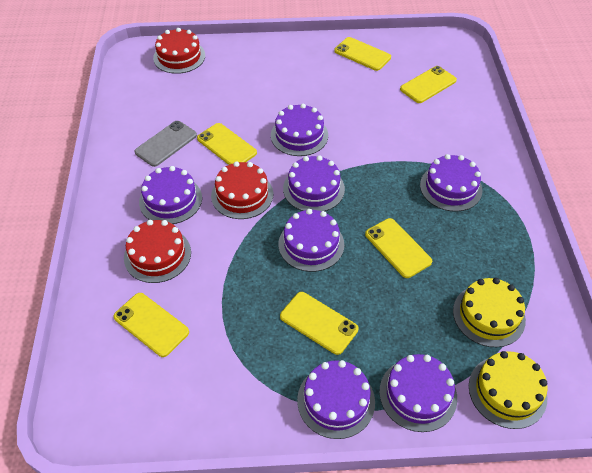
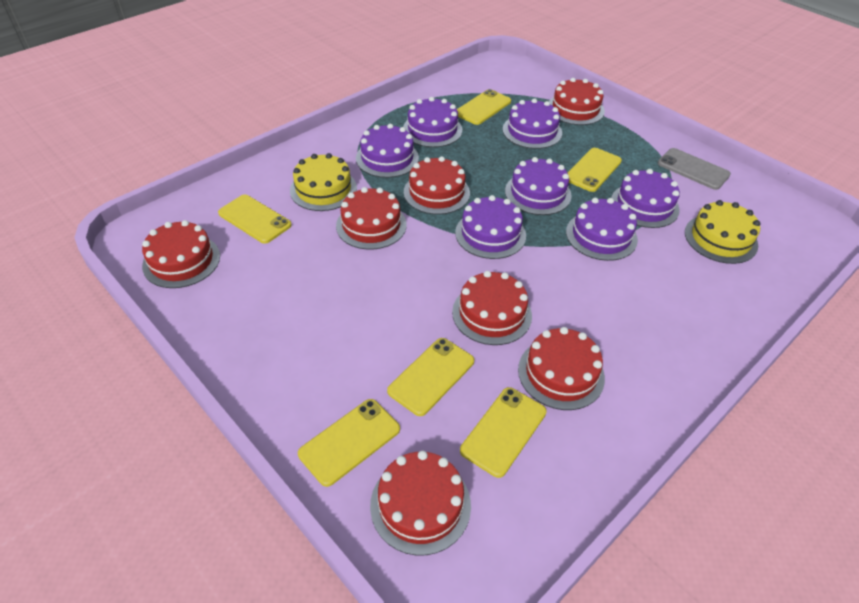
red cake: [124,220,191,283] [153,28,205,74] [211,161,273,219] = 3 -> [142,220,220,288] [336,187,407,250] [370,451,471,556] [404,156,470,215] [452,271,532,345] [518,327,605,410] [549,78,605,125] = 7

